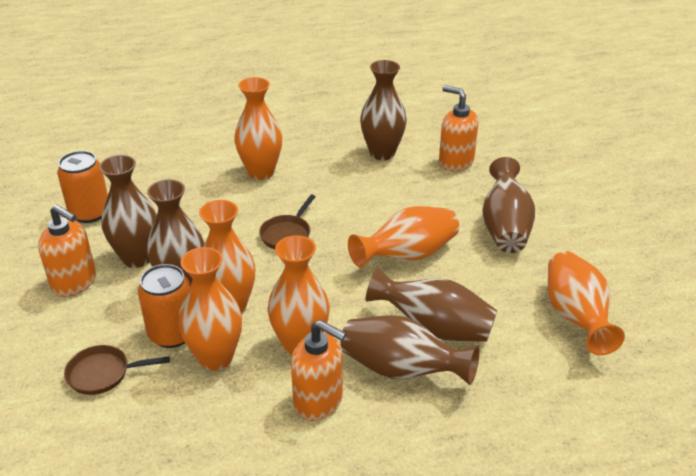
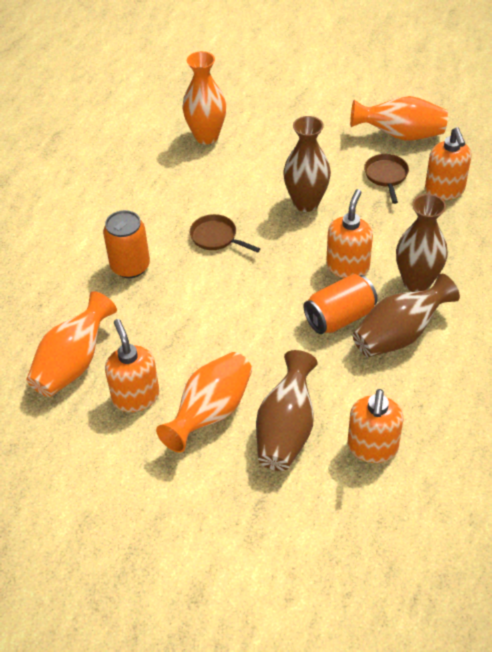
brown vase: [99,155,157,268] [147,179,204,286] [341,315,480,385] [360,60,407,160] [365,267,497,342] [482,157,535,253] = 6 -> [256,350,318,471] [283,116,331,212] [353,274,460,357] [396,194,448,292] = 4
orange soap dispenser: [38,204,96,297] [291,320,346,421] [439,85,479,172] = 3 -> [105,319,160,412] [326,189,373,278] [348,389,404,463] [425,127,472,200] = 4
orange vase: [178,247,242,371] [199,200,255,314] [234,77,282,180] [267,235,330,356] [348,206,459,268] [548,251,625,355] = 6 -> [26,291,117,397] [156,352,252,453] [182,51,226,144] [350,96,448,141] = 4

